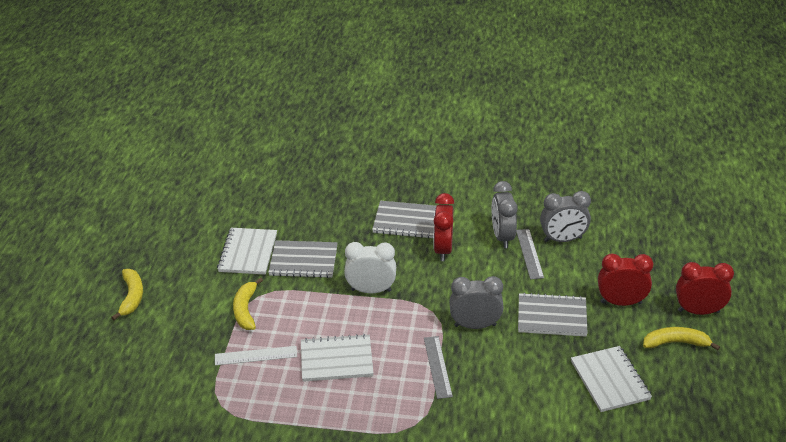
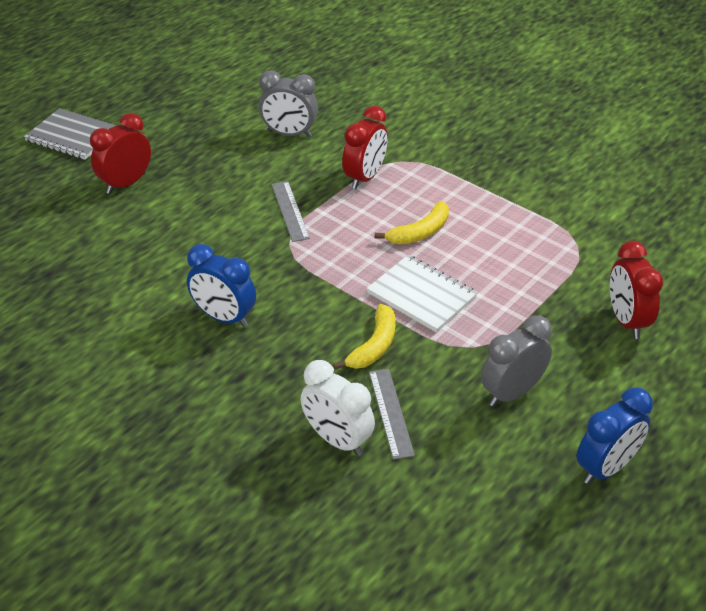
blue clock: none = 0 -> [187,244,256,327] [577,388,653,484] = 2
grey clock: [449,276,504,329] [492,181,518,248] [540,191,591,242] = 3 -> [259,70,318,137] [481,315,552,407] = 2
grey notebook: [268,240,338,278] [372,201,436,239] [518,292,588,337] = 3 -> [24,108,116,160] = 1
white notebook: [217,228,277,275] [301,334,374,382] [571,346,652,412] = 3 -> [366,255,478,332] = 1
white ruler: [215,346,297,365] = 1 -> none = 0
yellow banana: [111,269,143,320] [233,277,263,330] [643,327,720,350] = 3 -> [333,304,396,369] [375,201,449,245] = 2

